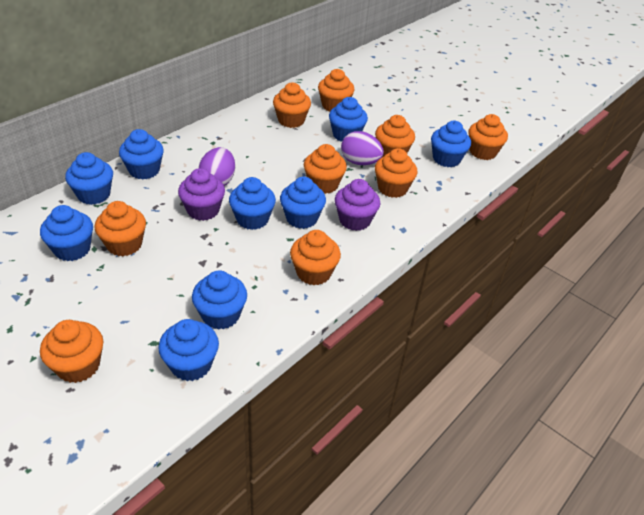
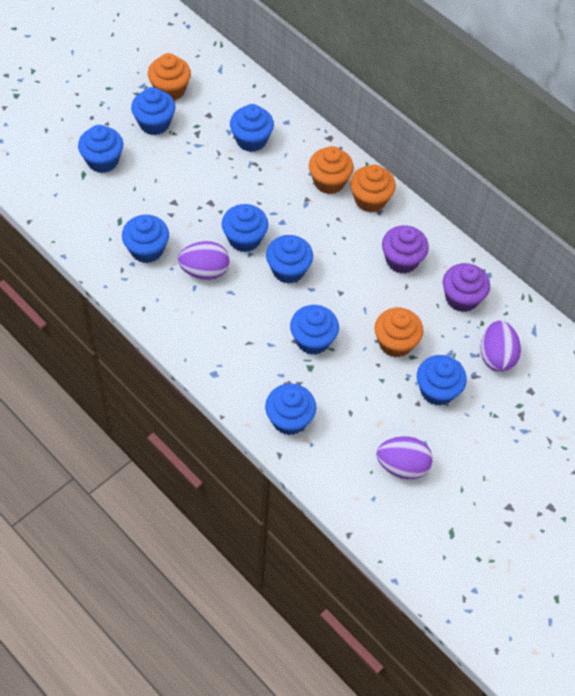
orange cupcake: [40,320,103,383] [95,201,146,256] [273,82,311,128] [290,230,341,285] [304,144,347,194] [318,69,354,112] [375,115,415,157] [375,148,417,198] [468,114,508,160] = 9 -> [148,53,191,101] [309,146,354,194] [350,165,396,213] [374,308,424,357] = 4
purple egg: [199,147,235,186] [341,131,384,165] = 2 -> [178,241,230,280] [377,437,433,479] [480,321,521,372] = 3

